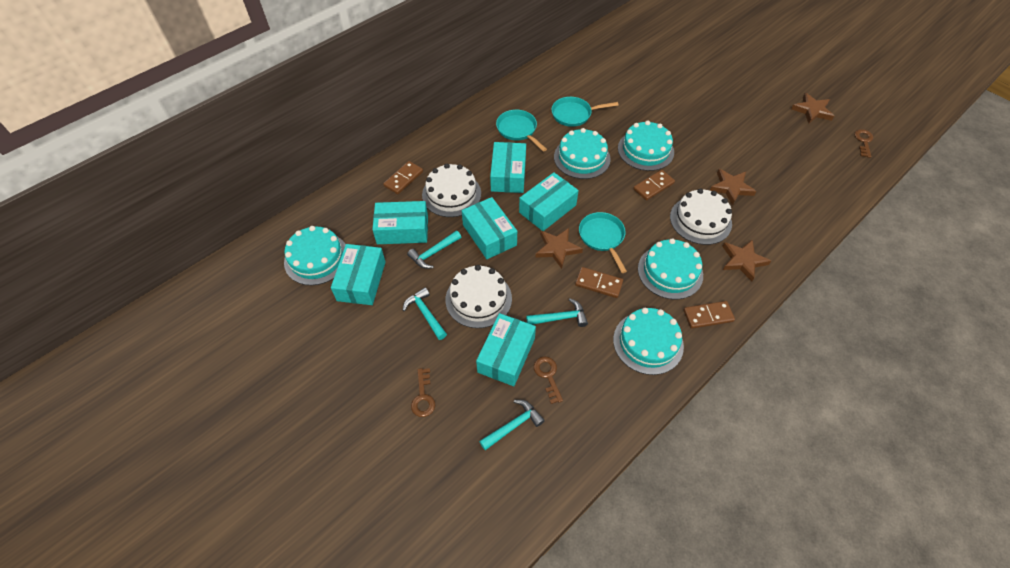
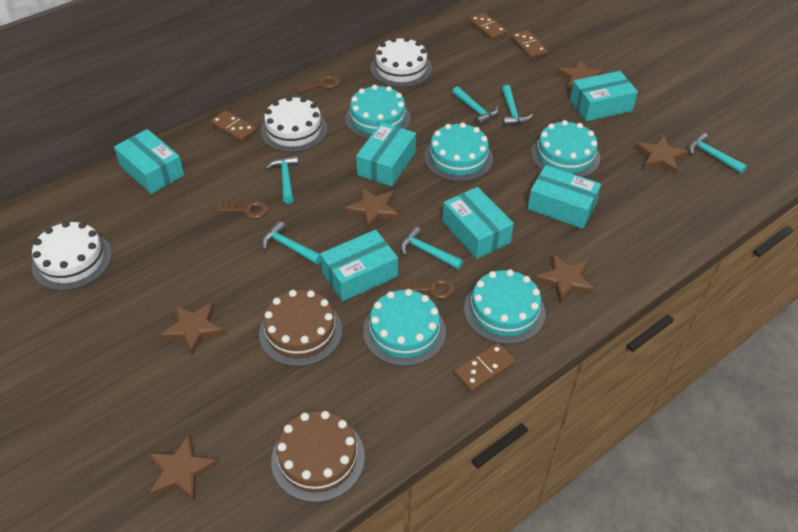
brown cake: none = 0 -> [259,290,342,367] [271,411,365,503] = 2
brown star: [535,228,583,269] [710,169,757,205] [722,239,771,281] [791,93,834,123] = 4 -> [148,434,219,502] [160,302,225,356] [345,187,399,231] [535,254,595,304] [557,59,605,91] [635,135,689,175] = 6
turquoise hammer: [402,287,447,340] [407,231,461,269] [479,400,545,450] [526,298,588,327] = 4 -> [262,221,321,265] [266,155,299,204] [400,226,463,270] [452,86,498,126] [502,85,533,126] [688,133,747,174] = 6
turquoise pan: [496,110,547,152] [551,97,619,127] [579,212,627,273] = 3 -> none = 0

